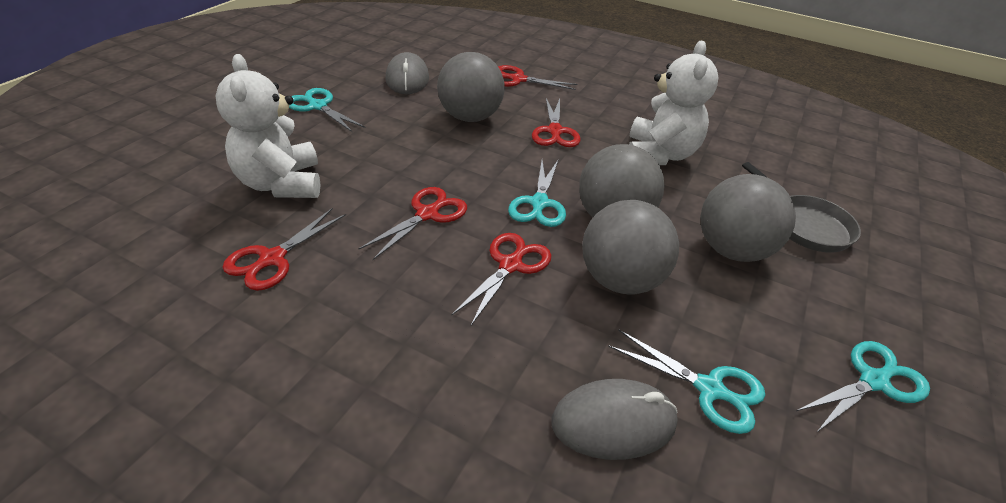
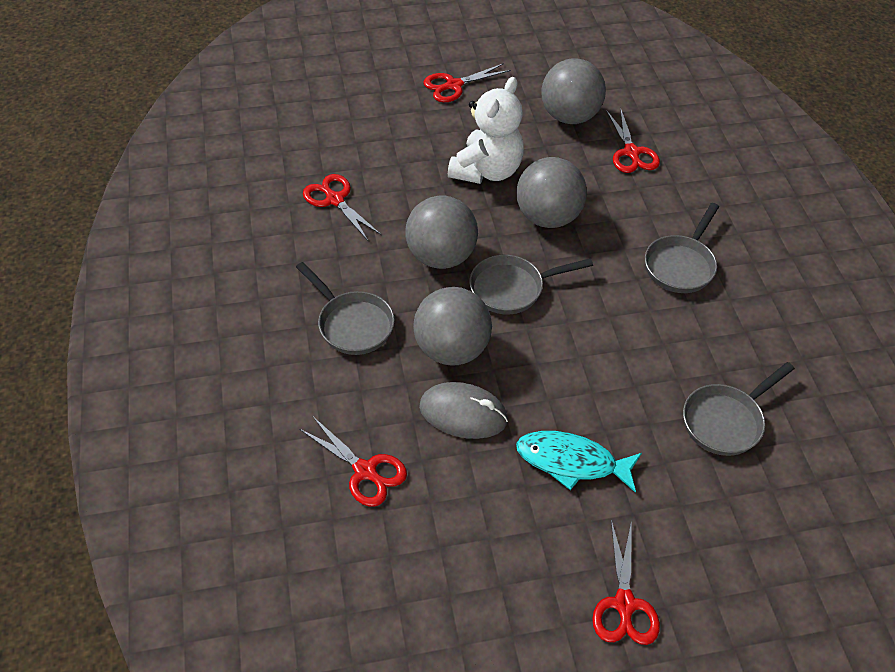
grey mouse: [386,52,429,94] [551,379,678,460] = 2 -> [419,382,508,439] = 1
grey pan: [742,162,861,252] = 1 -> [296,262,395,355] [470,255,593,314] [645,203,719,293] [683,362,795,456] = 4
turquoise fish: none = 0 -> [516,431,642,493] = 1
turquoise scissors: [289,88,366,132] [508,160,566,227] [608,330,765,434] [796,341,930,433] = 4 -> none = 0
white teddy bear: [215,54,320,198] [629,41,719,165] = 2 -> [448,77,524,184] = 1

